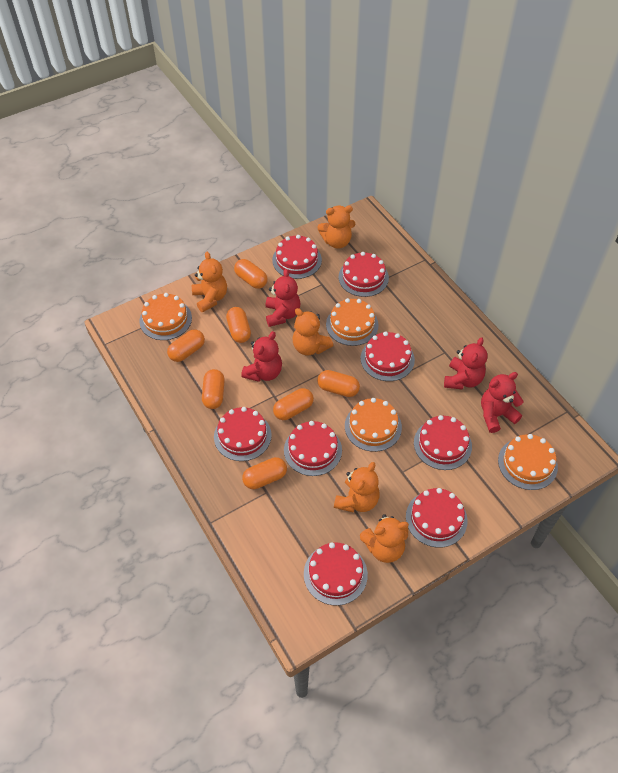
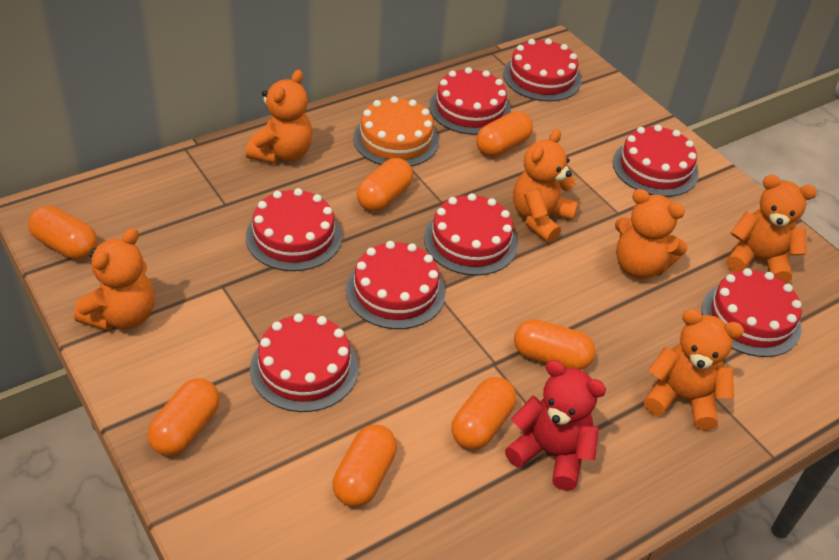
orange cake: [139,293,192,340] [326,298,379,346] [345,398,402,452] [498,434,558,490] = 4 -> [353,96,439,166] = 1
orange teddy bear: [192,252,227,312] [292,308,333,355] [318,206,356,249] [334,462,380,513] [360,514,409,563] = 5 -> [74,228,155,331] [246,70,313,164] [513,129,578,243] [615,189,688,279] [644,309,744,431] [726,175,817,284] = 6
red teddy bear: [241,331,282,382] [266,269,301,327] [444,337,487,390] [481,372,523,433] = 4 -> [505,360,606,491] = 1

